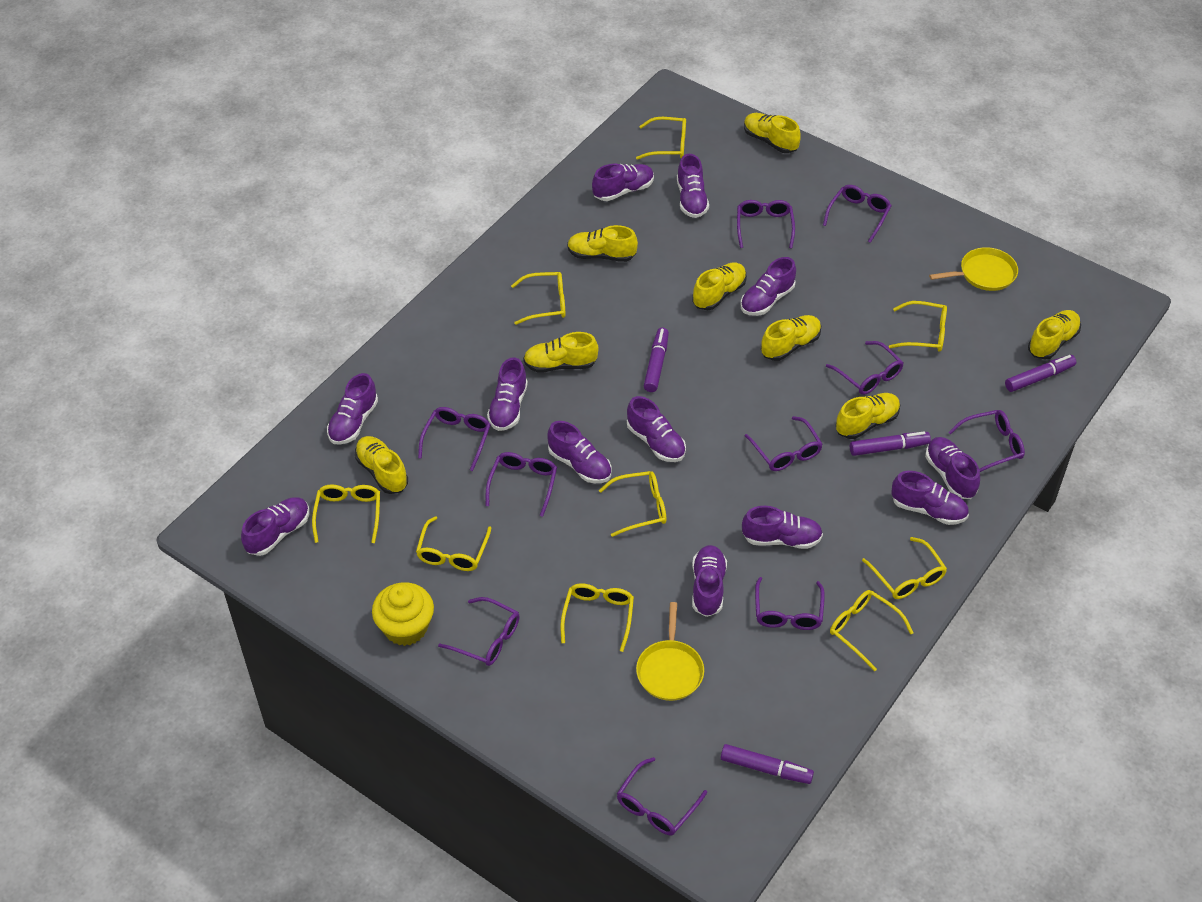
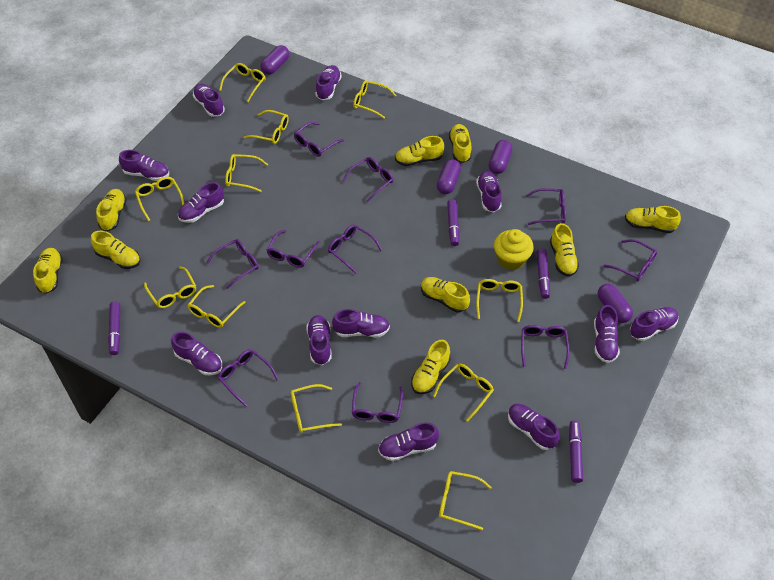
purple capsule: none = 0 -> [261,45,289,75] [437,159,461,194] [489,140,512,174] [598,284,633,323] = 4
yellow glasses: [312,485,380,543] [416,516,491,571] [511,272,565,325] [560,583,634,652] [599,471,666,537] [636,117,686,160] [830,590,913,672] [862,537,947,599] [889,301,947,352] = 9 -> [135,177,184,221] [144,266,196,308] [187,285,246,328] [219,63,265,102] [225,154,268,192] [244,110,289,144] [291,384,342,433] [353,80,396,119] [433,364,494,422] [439,471,492,530] [476,279,523,322] = 11
yellow pan: [636,602,704,701] [929,247,1018,291] = 2 -> none = 0
yellow shoe: [355,436,408,494] [523,332,599,373] [567,225,638,262] [692,262,747,310] [744,113,801,153] [761,315,821,361] [836,393,900,439] [1028,310,1081,360] = 8 -> [33,248,63,294] [91,231,140,269] [96,189,127,231] [395,136,444,166] [411,340,451,394] [421,277,470,312] [449,124,471,163] [550,223,579,277] [625,206,681,233] = 9

